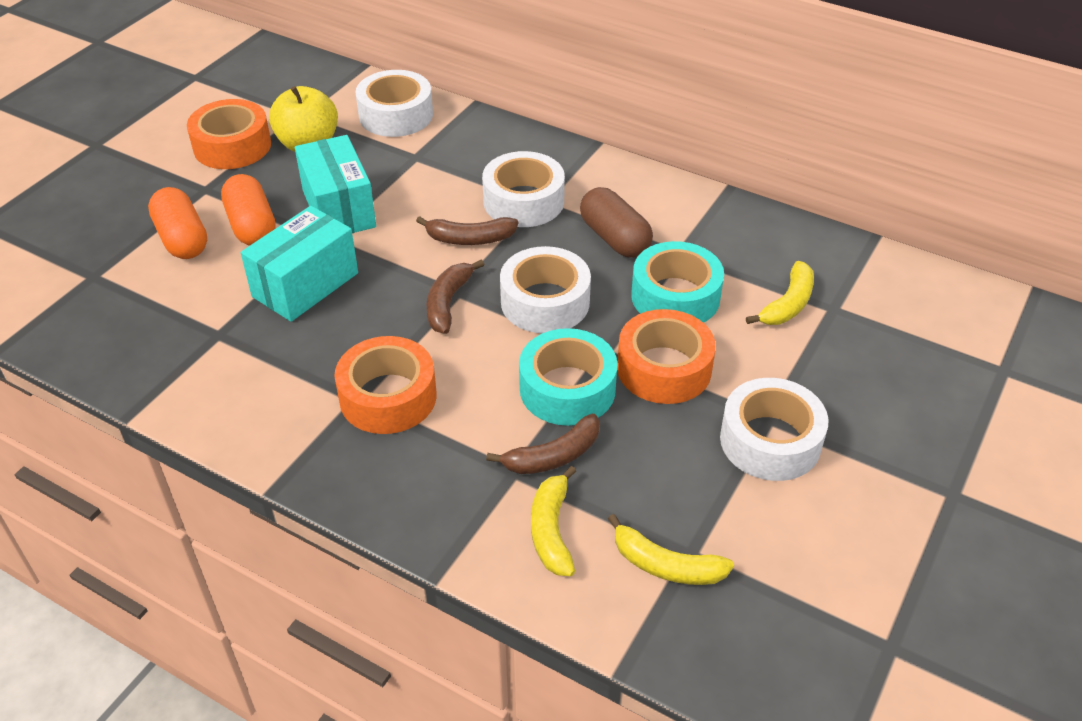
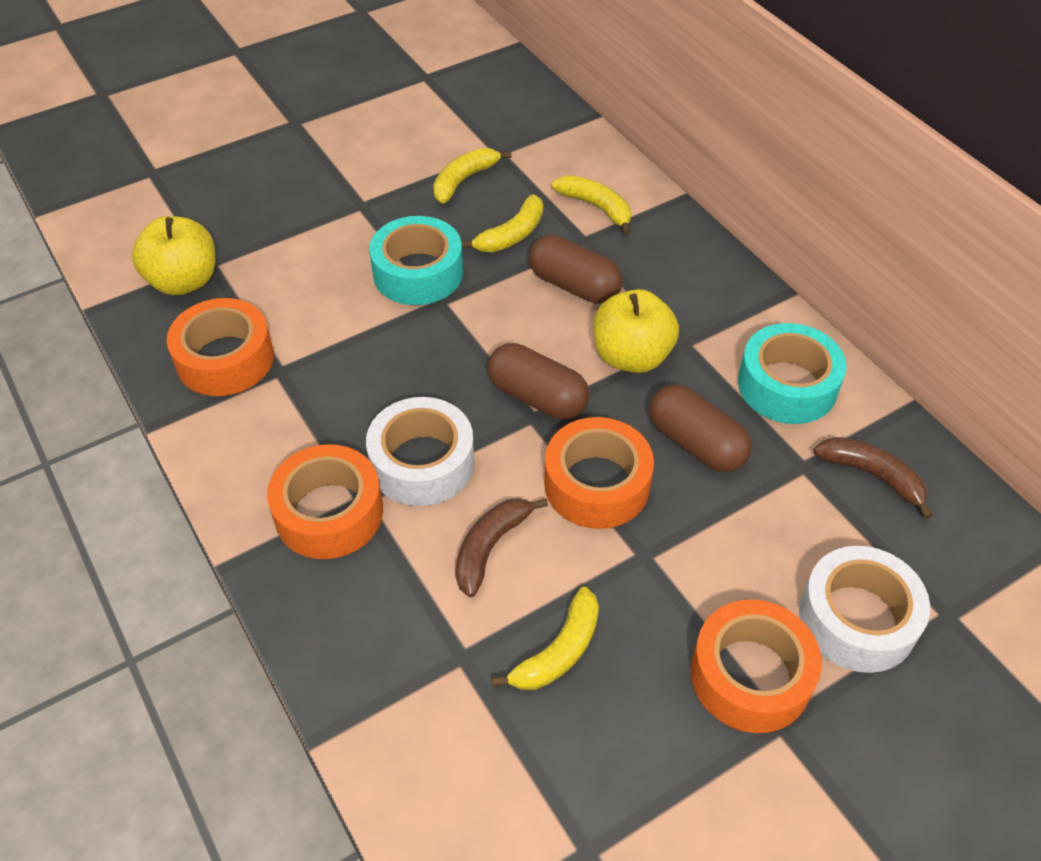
brown banana: [416,216,518,245] [427,259,485,334] [486,414,600,474] = 3 -> [455,498,548,597] [813,437,933,519] = 2
brown capsule: [580,187,653,258] = 1 -> [487,343,589,419] [529,235,623,304] [649,384,752,472] = 3
orange capsule: [148,187,207,259] [221,174,276,246] = 2 -> none = 0
orange tape: [187,99,271,169] [334,336,436,434] [617,309,716,404] = 3 -> [167,298,274,396] [267,444,383,559] [544,417,654,529] [691,600,822,733] = 4
turquoise box: [241,206,358,322] [295,135,376,233] = 2 -> none = 0
white tape: [355,70,433,137] [482,151,565,227] [500,246,591,333] [720,378,828,481] = 4 -> [366,397,475,506] [799,546,930,673] = 2
yellow apple: [269,86,338,152] = 1 -> [132,216,215,295] [594,289,679,373] = 2
yellow banana: [531,466,576,576] [608,514,734,585] [746,261,814,325] = 3 -> [433,148,512,204] [461,194,543,252] [491,586,599,690] [552,175,631,235] = 4

